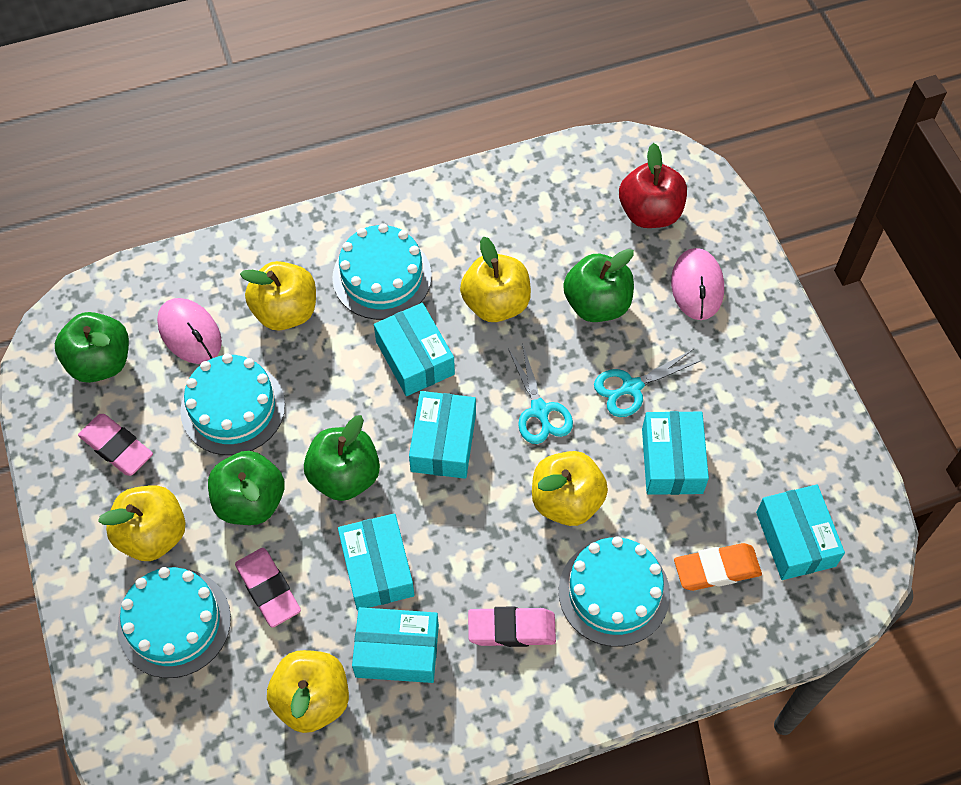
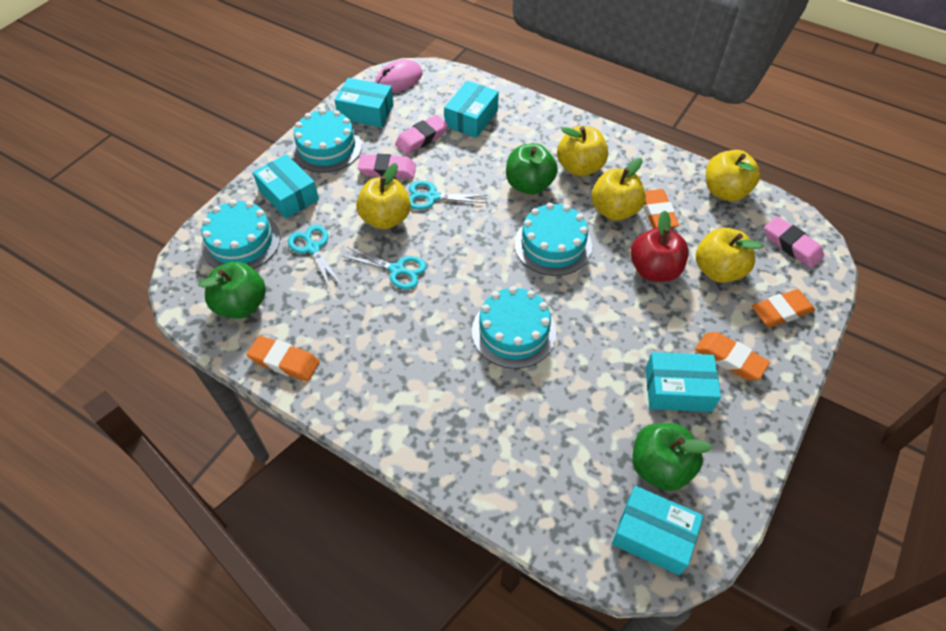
green apple: [55,312,129,383] [208,451,285,525] [304,415,380,501] [563,249,634,322] = 4 -> [198,262,266,318] [506,143,558,195] [632,423,712,491] = 3
orange eraser: [674,543,762,591] = 1 -> [247,336,320,382] [643,189,679,228] [695,332,770,380] [752,289,815,327] = 4
pink mouse: [157,298,222,364] [671,248,724,320] = 2 -> [375,59,423,93] = 1
turquoise box: [338,513,414,610] [352,607,439,683] [374,303,455,396] [409,391,476,479] [642,411,709,495] [756,484,845,580] = 6 -> [253,154,319,219] [334,78,394,127] [444,81,499,138] [612,486,703,575] [645,352,721,412] = 5
turquoise scissors: [508,343,573,444] [594,349,702,417] = 2 -> [288,225,342,288] [342,247,427,290] [409,181,488,210] = 3

